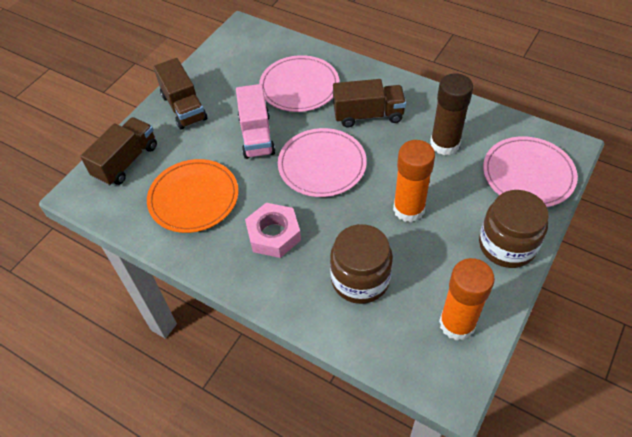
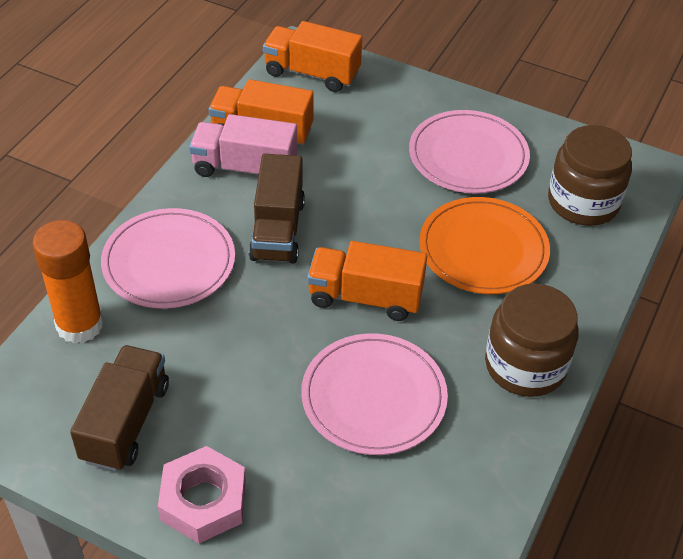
brown glue stick: [430,73,473,155] = 1 -> none = 0
brown truck: [80,117,157,186] [153,58,207,129] [333,79,406,127] = 3 -> [70,345,169,471] [249,154,305,264] = 2
orange glue stick: [393,140,435,222] [439,258,495,340] = 2 -> [32,220,104,344] = 1
orange truck: none = 0 -> [209,79,314,145] [263,21,362,92] [307,241,427,321] = 3

